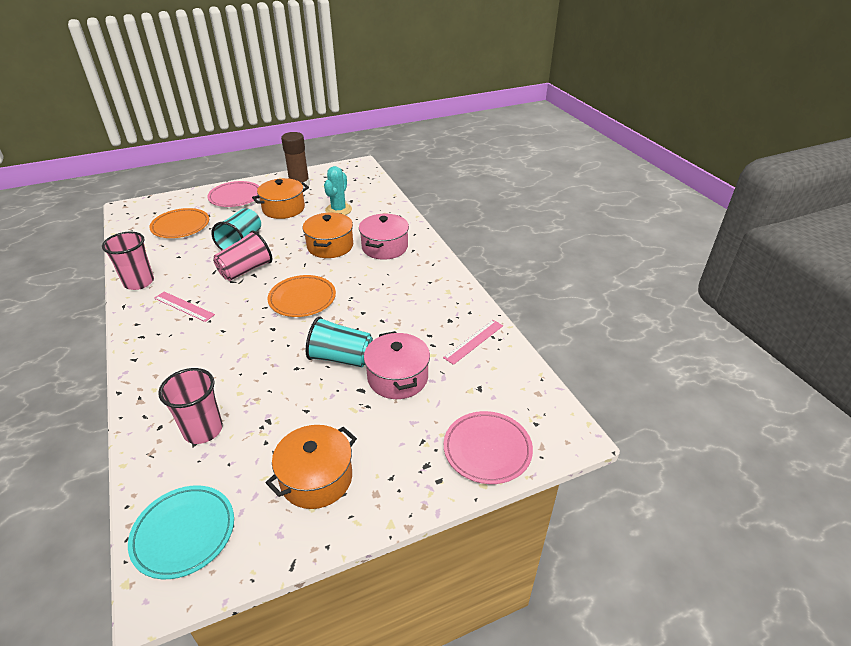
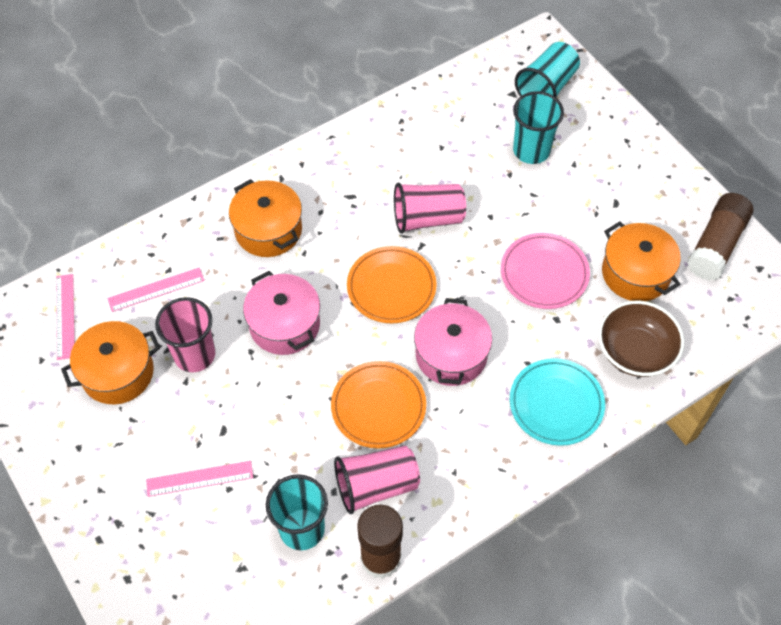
brown bowl: none = 0 -> [598,301,684,377] = 1
brown glue stick: [281,132,310,189] = 1 -> [357,505,403,579] [687,193,753,281] = 2
pink plate: [207,181,259,207] [444,411,533,484] = 2 -> [501,233,590,309] = 1
pink ruler: [154,292,215,322] [443,320,503,365] = 2 -> [56,274,75,360] [107,267,205,312] [146,461,253,497] = 3
turquoise cactus: [324,166,352,215] = 1 -> none = 0
turquoise cup: [211,208,261,250] [306,317,373,367] = 2 -> [266,474,328,550] [513,91,564,164] [515,42,580,97] = 3

